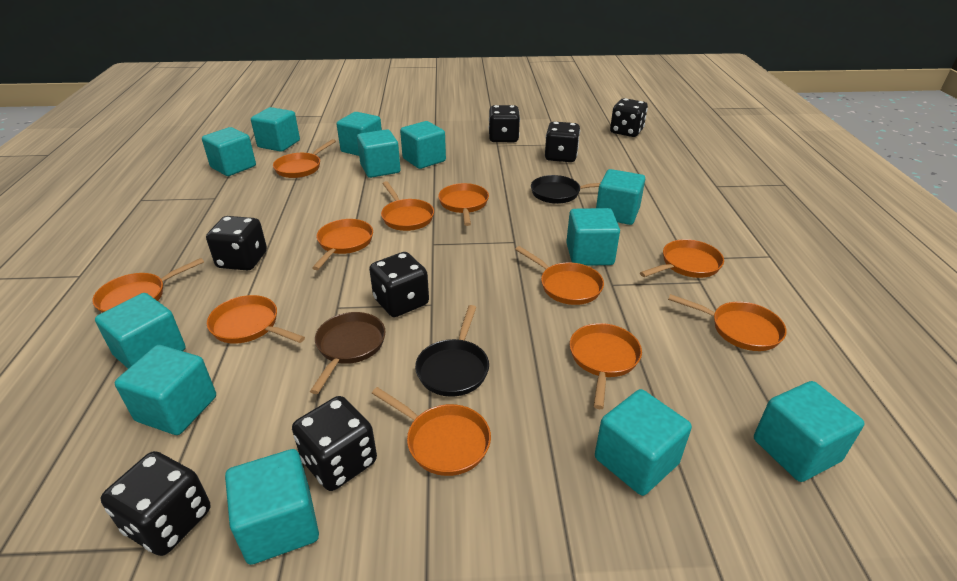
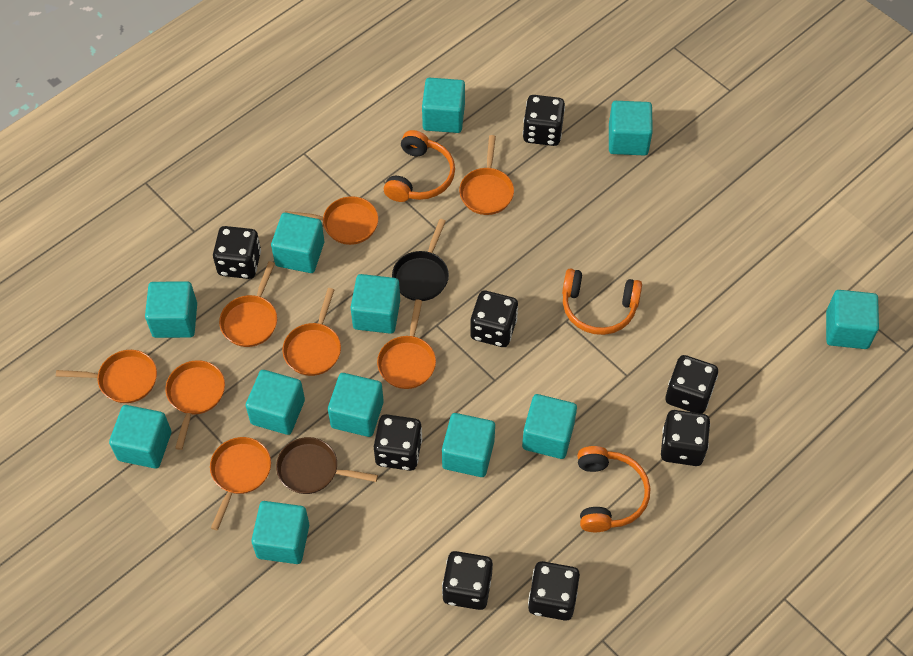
black dice: [101,451,211,556] [206,216,267,271] [292,396,377,491] [369,252,429,317] [489,105,520,142] [545,122,580,162] [610,98,648,137] = 7 -> [213,226,261,279] [374,414,422,471] [442,551,493,610] [470,291,518,347] [523,95,565,146] [528,561,580,621] [661,410,710,466] [665,355,718,414] = 8
black pan: [415,305,489,397] [531,175,600,204] = 2 -> [392,219,449,301] = 1
orange headphones: none = 0 -> [384,130,455,202] [562,268,642,335] [577,446,650,532] = 3
orange pan: [92,258,204,313] [207,295,305,344] [273,139,336,178] [312,219,373,270] [372,387,491,476] [381,181,434,231] [438,183,489,226] [515,246,604,305] [570,323,642,409] [640,239,724,278] [668,294,787,351] = 11 -> [56,350,157,403] [165,360,225,450] [210,437,271,530] [219,261,277,347] [282,288,341,376] [285,196,378,245] [377,299,436,389] [459,135,514,215] = 8

